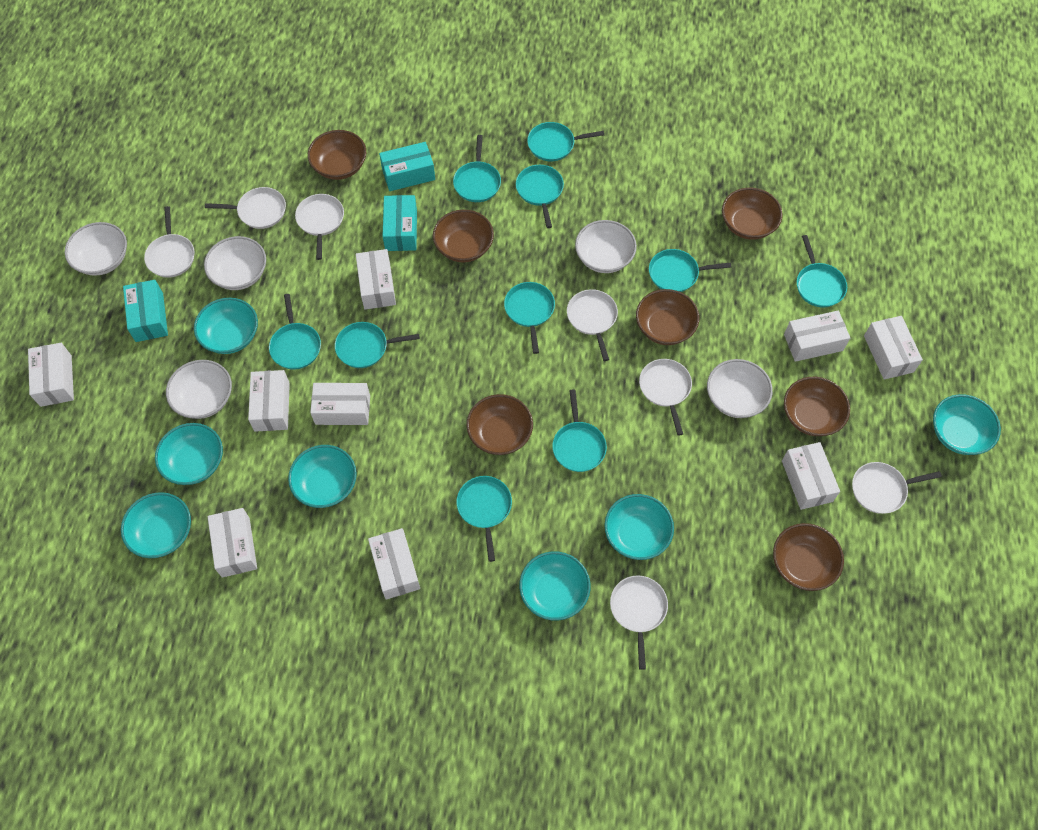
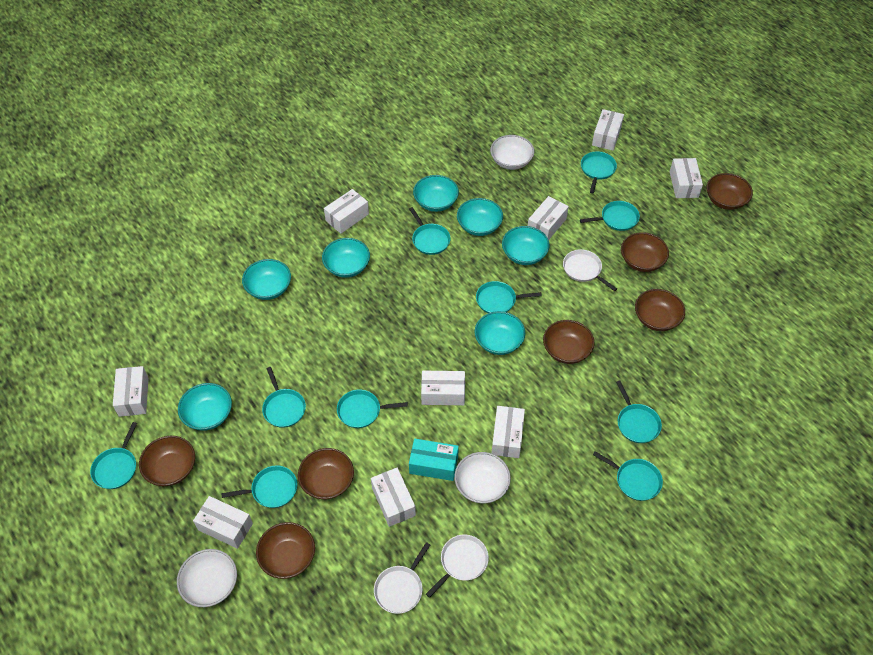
turquoise box: [123,280,168,342] [379,142,435,191] [383,195,417,251] = 3 -> [409,439,459,481] = 1
white bowl: [65,222,127,276] [166,360,232,419] [204,236,266,290] [575,220,637,273] [707,359,773,418] = 5 -> [177,549,237,607] [454,452,511,504] [490,135,534,170] = 3
white pan: [144,206,195,278] [205,187,286,229] [295,194,344,260] [567,289,618,361] [610,575,668,670] [639,359,692,436] [852,462,942,514] = 7 -> [374,542,430,614] [426,534,489,598] [563,249,617,291] = 3

